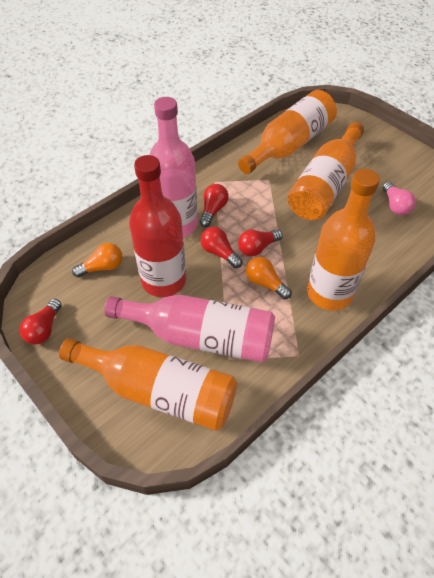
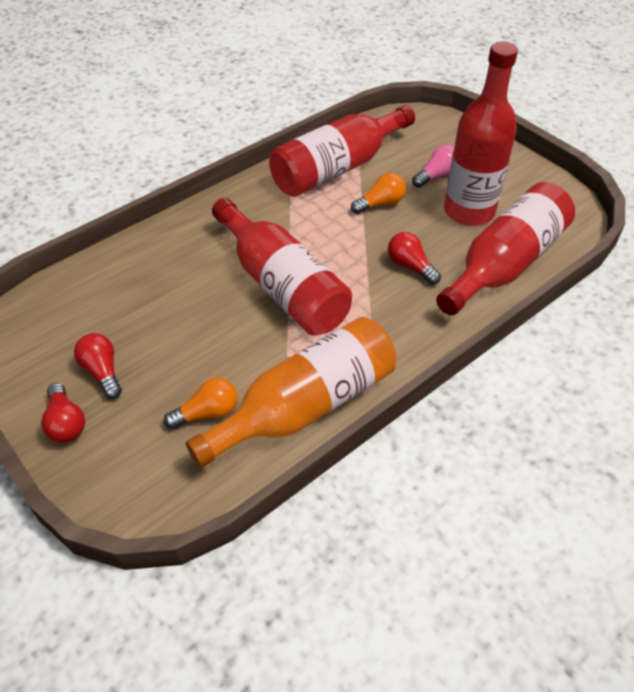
orange bottle: [59,338,237,431] [238,90,337,174] [288,122,364,220] [307,169,380,311] = 4 -> [186,317,396,468] = 1
pink bottle: [104,295,275,363] [149,97,198,237] = 2 -> none = 0
red bottle: [129,155,186,297] = 1 -> [212,198,352,335] [269,105,415,197] [436,182,575,315] [444,42,518,226] = 4
red light bulb: [20,299,62,345] [200,184,229,227] [201,227,243,268] [238,230,283,256] = 4 -> [41,383,85,443] [74,333,122,399] [388,232,441,285] = 3

